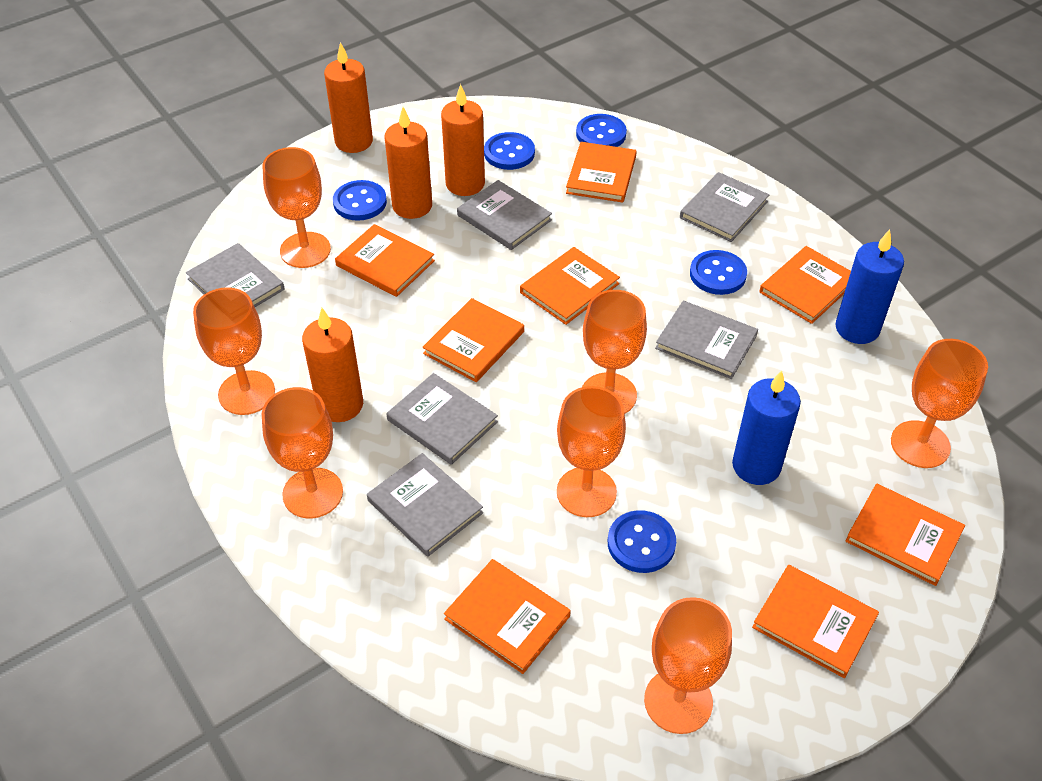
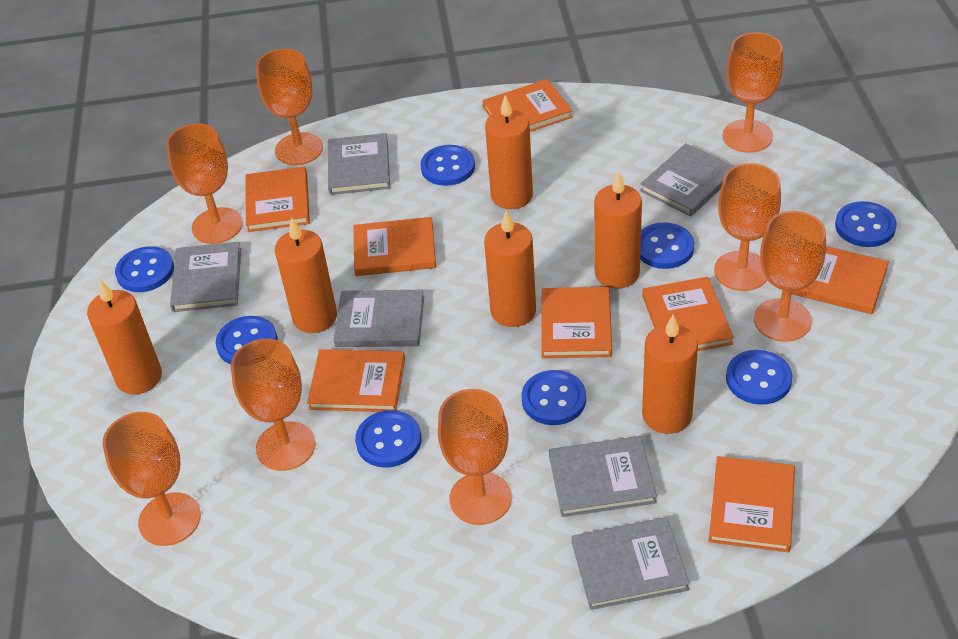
blue button: [333,180,387,221] [484,132,535,170] [576,114,627,147] [608,510,676,573] [690,250,747,295] = 5 -> [115,246,174,292] [216,316,278,364] [355,410,421,468] [420,145,475,186] [521,370,586,425] [640,222,694,269] [726,350,792,405] [835,201,896,247] = 8
blue candle: [732,370,801,485] [835,229,904,344] = 2 -> none = 0
orange candle: [302,308,363,422] [324,42,373,153] [385,107,432,219] [441,84,485,196] = 4 -> [87,280,162,395] [275,217,337,333] [484,210,536,327] [485,95,533,209] [594,171,642,289] [642,315,698,434] = 6
orange goblet: [193,287,275,415] [262,147,331,268] [262,387,343,518] [557,386,626,517] [582,290,647,414] [644,597,732,734] [891,339,988,468] = 7 -> [103,412,201,546] [166,123,243,244] [231,339,316,471] [256,49,323,165] [438,389,512,525] [714,163,781,291] [723,32,783,153] [754,211,826,342] = 8

